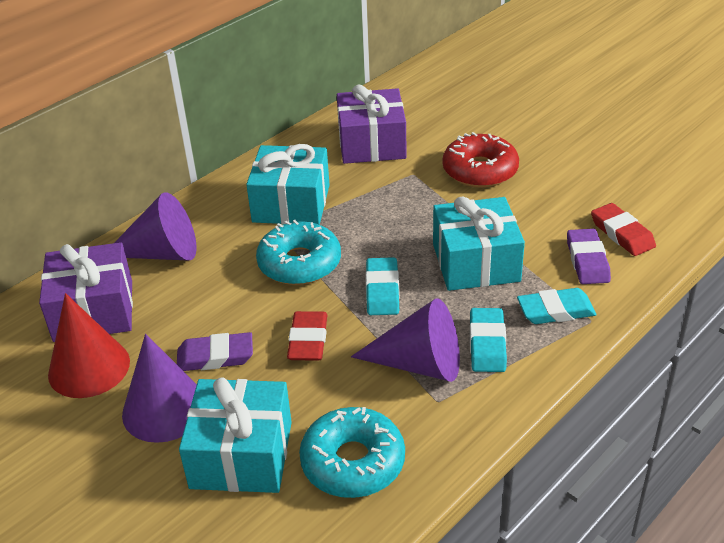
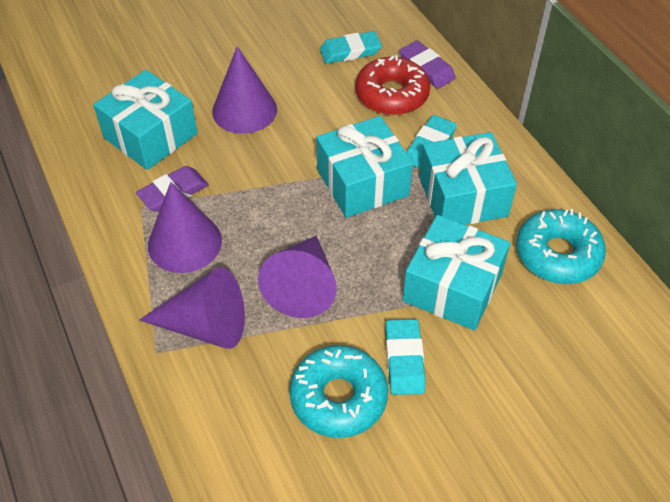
purple cone: [114,192,197,261] [122,334,197,443] [351,298,460,382] = 3 -> [140,267,245,349] [148,182,222,273] [212,46,277,134] [258,236,337,318] = 4
purple gift: [39,242,133,342] [337,84,407,164] = 2 -> none = 0
red cone: [48,293,130,398] = 1 -> none = 0
red eraser: [287,311,327,361] [591,203,656,256] = 2 -> none = 0
turquoise gift: [179,377,292,493] [246,144,330,225] [433,197,525,291] = 3 -> [93,70,197,170] [316,116,413,218] [402,215,510,331] [419,132,517,225] = 4

